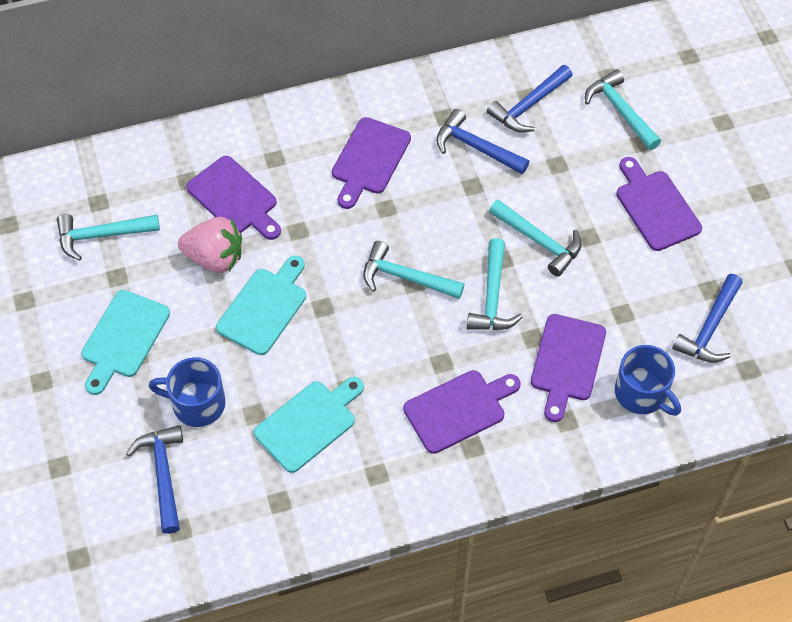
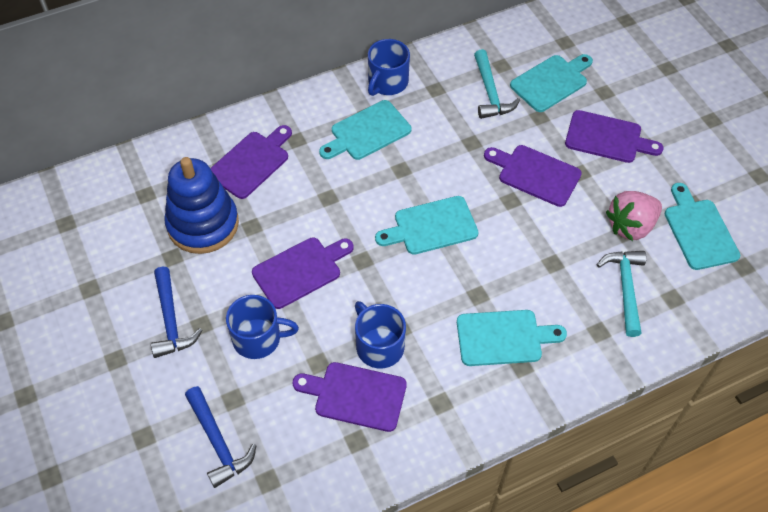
blue hammer: [126,425,183,534] [436,109,529,174] [487,65,573,133] [672,274,743,363] = 4 -> [151,266,202,358] [185,386,257,488] = 2
blue mug: [149,357,226,427] [615,345,681,416] = 2 -> [226,295,299,359] [355,301,406,368] [368,39,410,96] = 3
blue stacking toy: none = 0 -> [164,157,239,254] = 1
turquoise cutting board: [81,290,170,395] [216,256,306,355] [254,377,364,473] = 3 -> [319,100,411,160] [375,196,479,255] [457,310,567,366] [510,54,593,112] [665,183,740,270] = 5
turquoise hammer: [57,214,160,261] [363,241,465,299] [467,238,522,330] [489,200,582,277] [585,69,661,150] = 5 -> [474,49,520,119] [597,251,646,337] = 2

